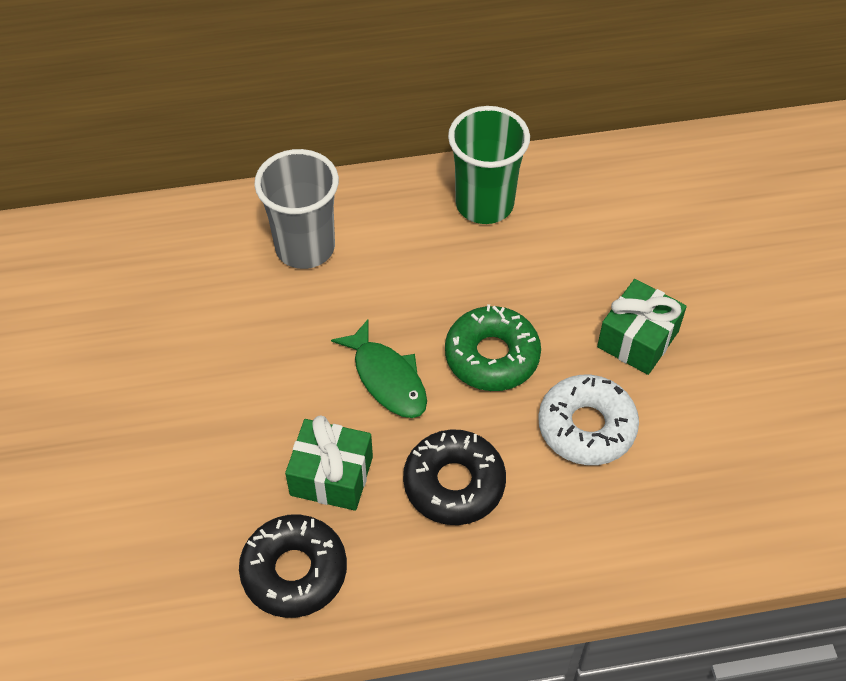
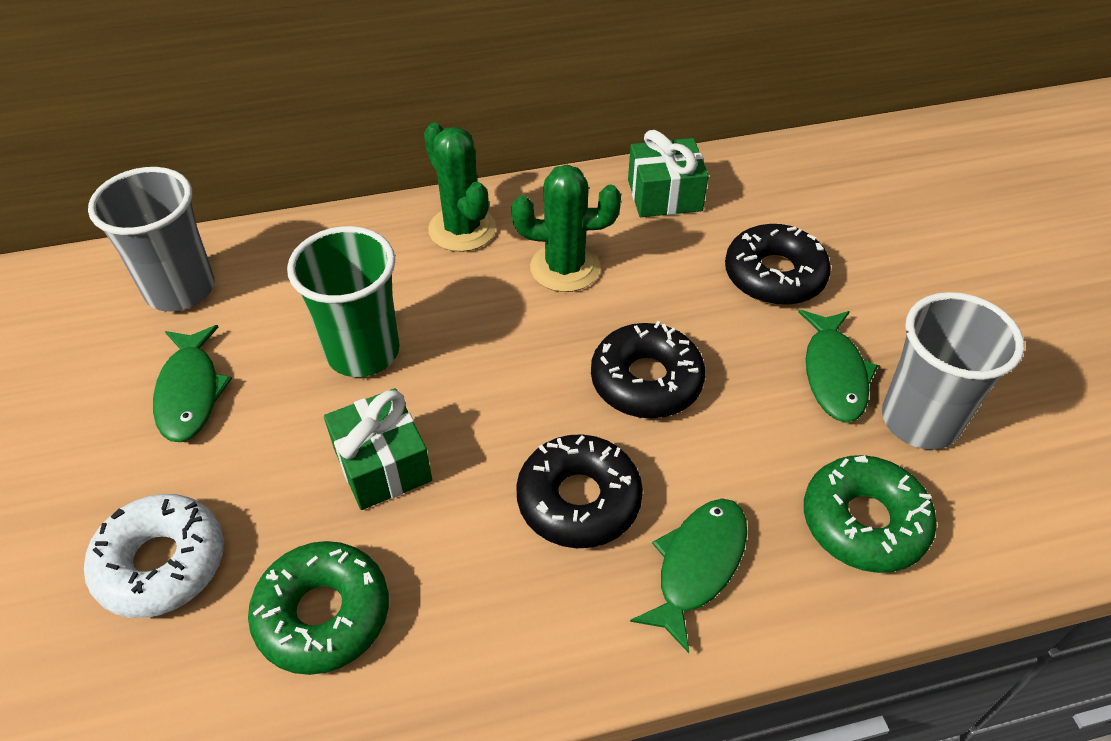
black donut: [239,514,347,618] [403,429,506,525] = 2 -> [516,434,643,548] [591,321,705,418] [725,224,831,305] = 3
green cactus: none = 0 -> [424,123,496,252] [511,165,621,292] = 2
green donut: [445,304,541,391] = 1 -> [248,541,389,675] [804,455,937,573] = 2
green fish: [331,319,427,418] = 1 -> [153,325,232,442] [630,499,747,653] [798,310,878,423] = 3
grey cup: [254,149,339,269] = 1 -> [88,167,215,312] [882,292,1024,450] = 2

